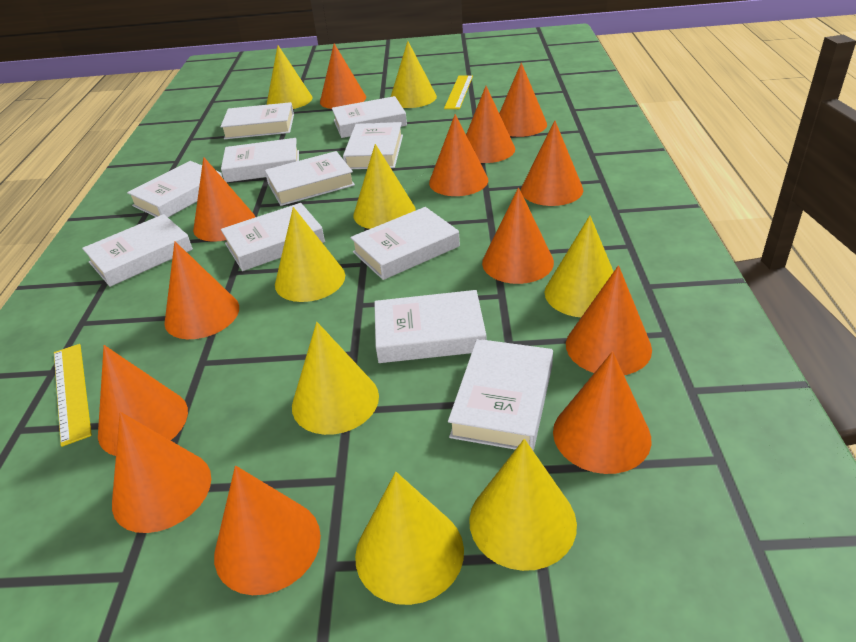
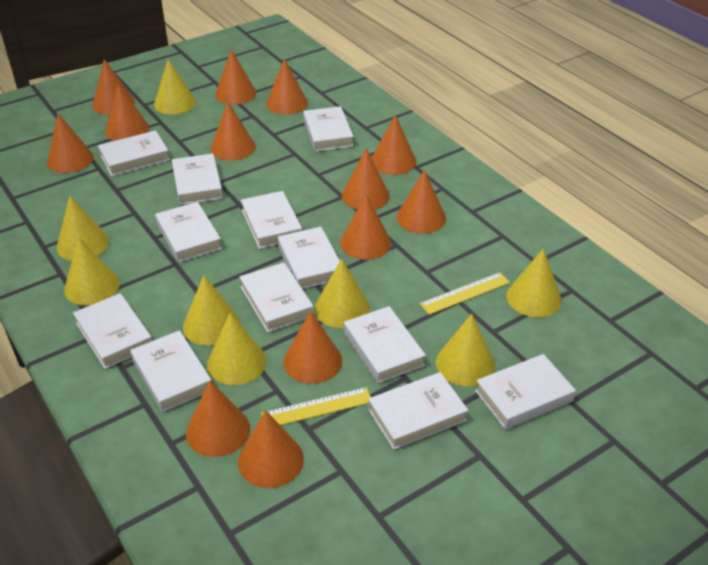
white book: [82,214,193,287] [127,161,223,217] [220,102,294,139] [221,138,299,183] [221,203,325,271] [265,151,355,206] [332,96,407,138] [343,122,403,169] [350,207,460,280] [374,290,487,363] [448,339,553,451] = 11 -> [73,293,152,369] [98,130,170,176] [130,330,211,412] [155,202,222,263] [172,154,223,205] [240,263,314,333] [241,191,302,249] [277,227,340,289] [303,106,354,152] [344,306,426,383] [368,372,468,450] [475,354,576,429] = 12

